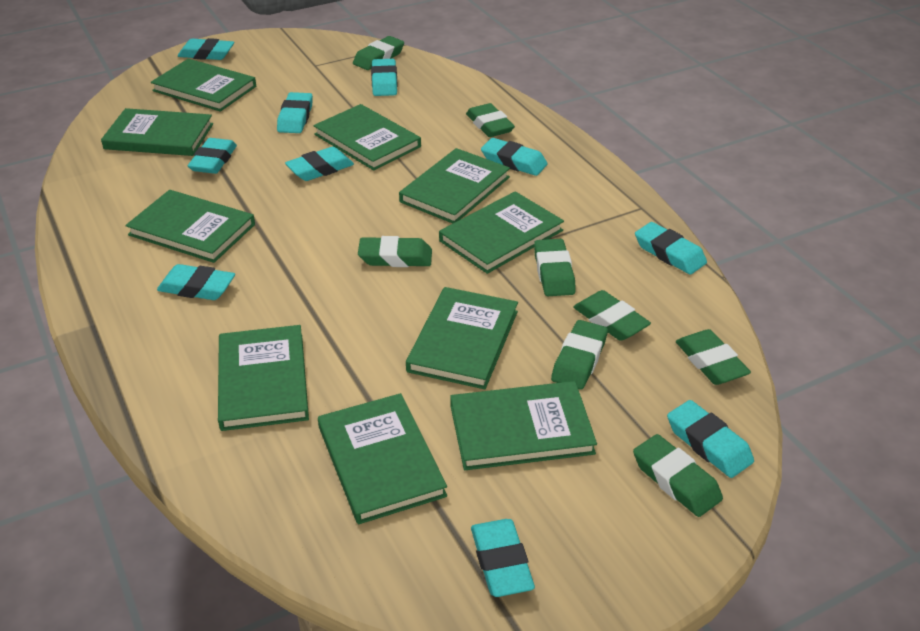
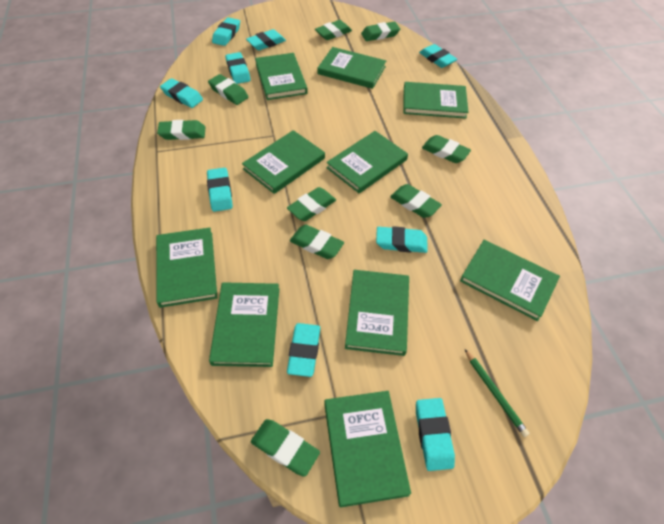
green eraser: [353,36,404,70] [358,236,432,267] [466,103,515,137] [534,239,576,296] [551,320,608,390] [573,290,651,341] [633,434,723,517] [676,329,751,385] = 8 -> [157,120,205,140] [208,74,249,105] [251,419,320,477] [287,187,336,221] [290,225,344,259] [315,20,352,40] [361,22,400,41] [390,184,442,218] [422,135,471,163] = 9
green pencil: none = 0 -> [465,349,530,437] = 1
turquoise eraser: [157,264,235,300] [178,38,234,60] [188,138,237,174] [277,92,313,133] [285,147,354,181] [371,59,398,96] [471,519,535,597] [481,138,548,176] [635,222,707,275] [667,400,754,478] = 10 -> [160,78,203,108] [207,168,233,212] [212,17,240,46] [225,52,251,84] [246,29,286,50] [287,323,320,377] [376,226,428,253] [416,398,455,471] [419,44,457,68] = 9

